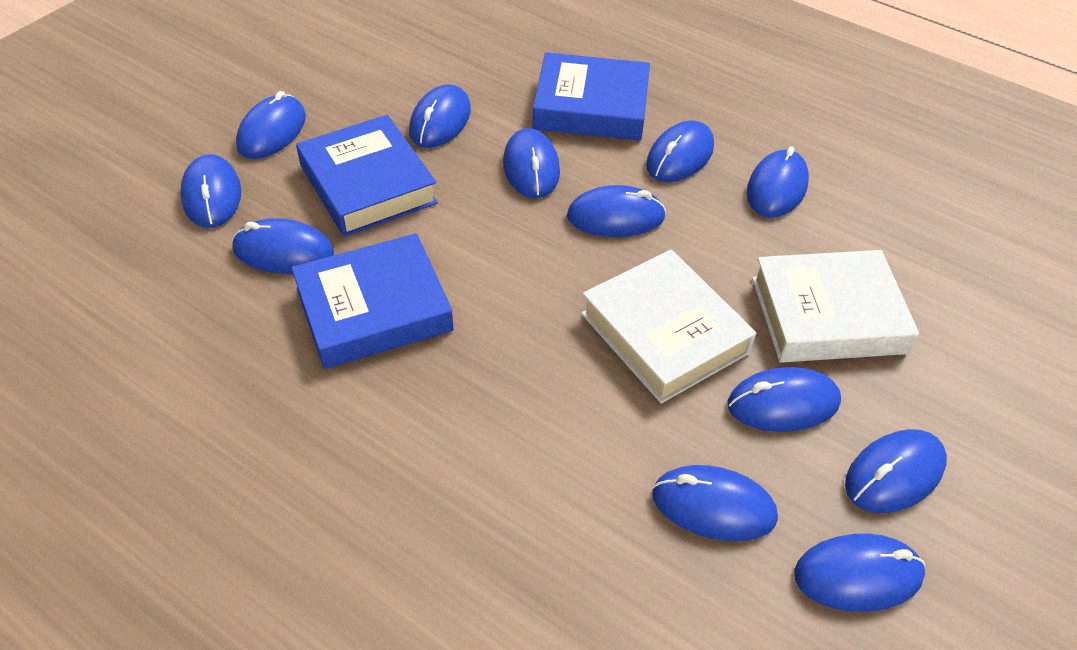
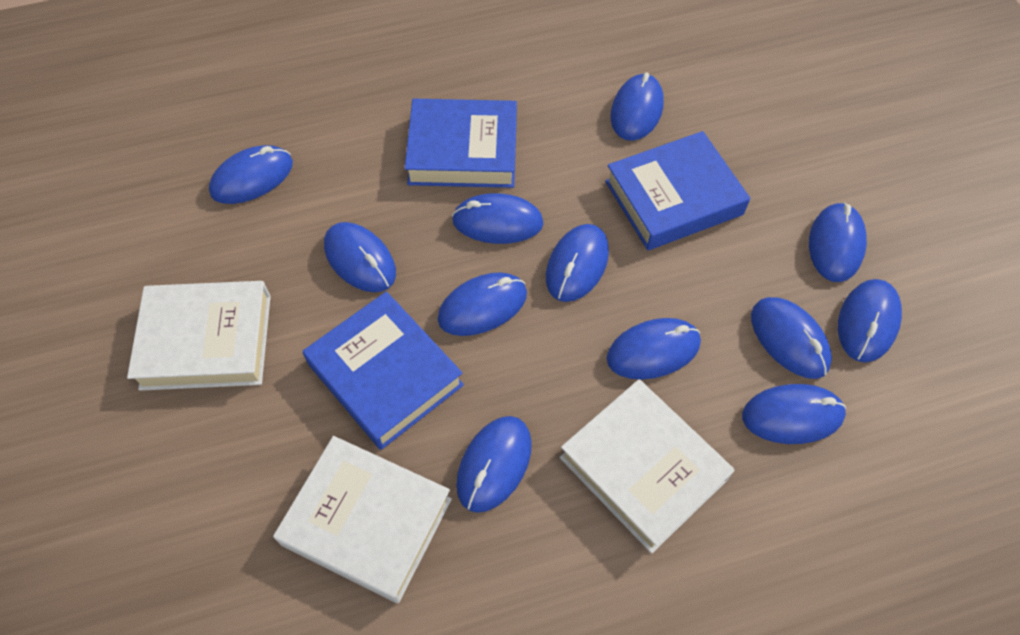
white book: [581,249,756,403] [752,250,919,363] = 2 -> [127,281,271,391] [273,436,452,603] [559,379,735,553] = 3

